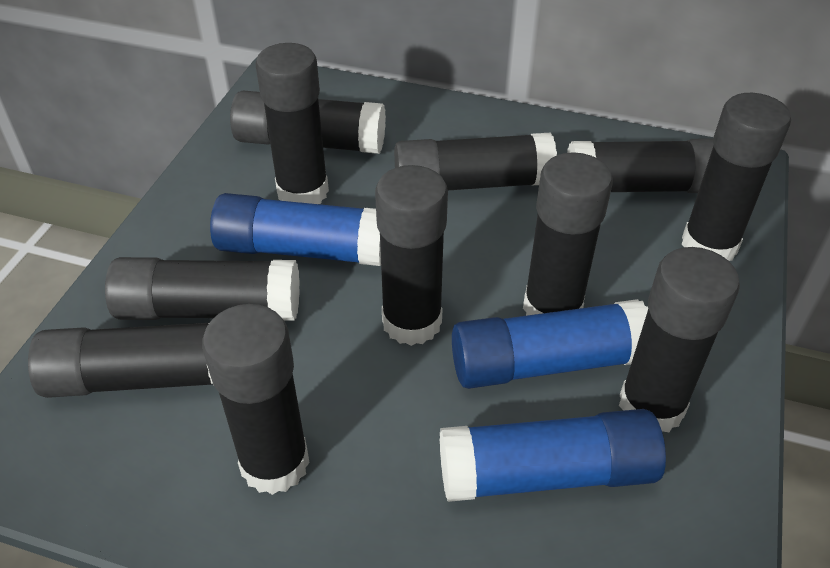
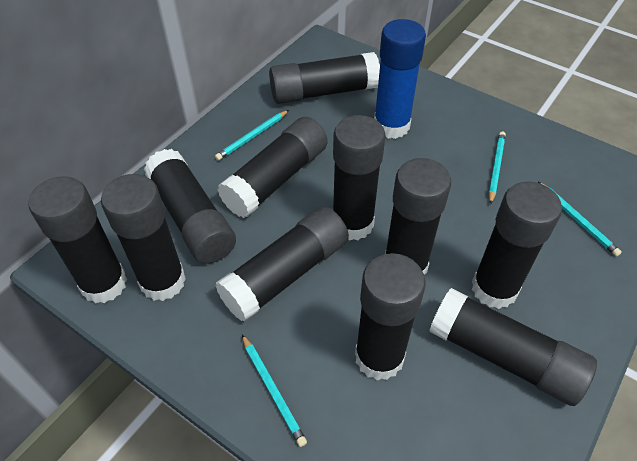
blue glue stick: [210,193,381,266] [440,409,666,502] [452,299,648,389] = 3 -> [374,19,426,139] = 1
turquoise pencil: none = 0 -> [215,110,289,160] [242,334,307,447] [489,131,506,205] [538,182,622,256] = 4

